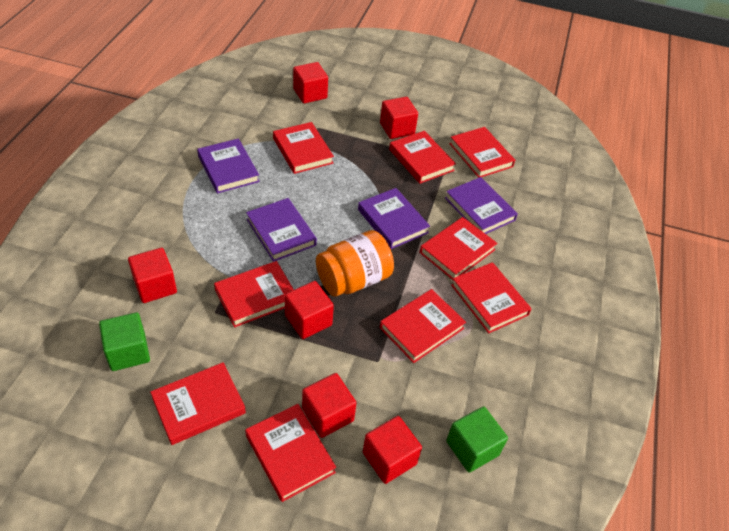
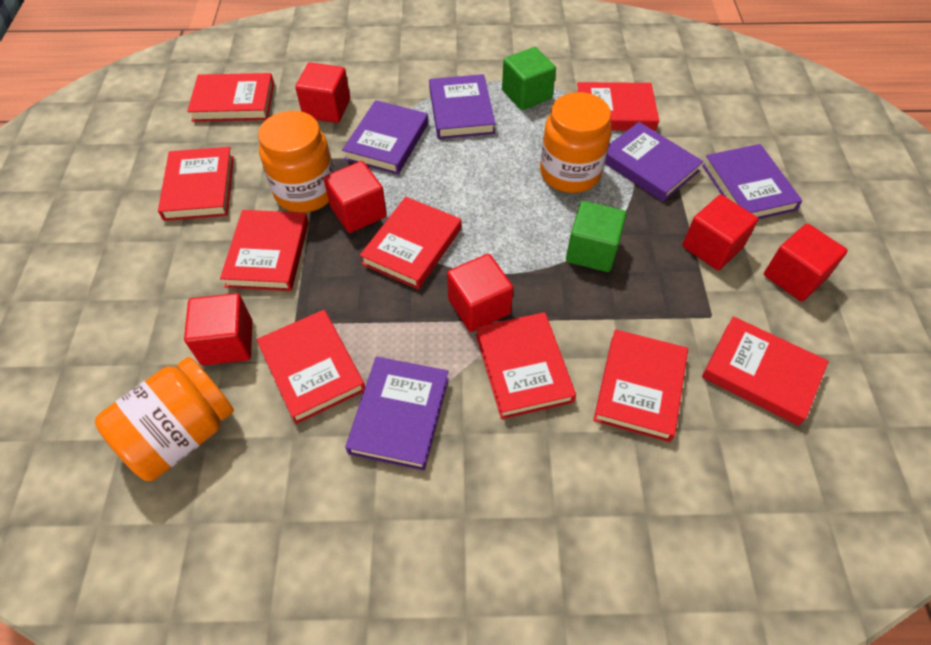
orange jar: [316,230,394,297] = 1 -> [95,357,234,481] [258,111,334,213] [540,92,612,193] = 3
purple book: [197,139,260,193] [246,198,317,262] [358,188,430,249] [445,177,518,234] = 4 -> [342,100,428,175] [345,357,449,471] [429,74,496,139] [605,122,703,202] [702,144,802,219] = 5

